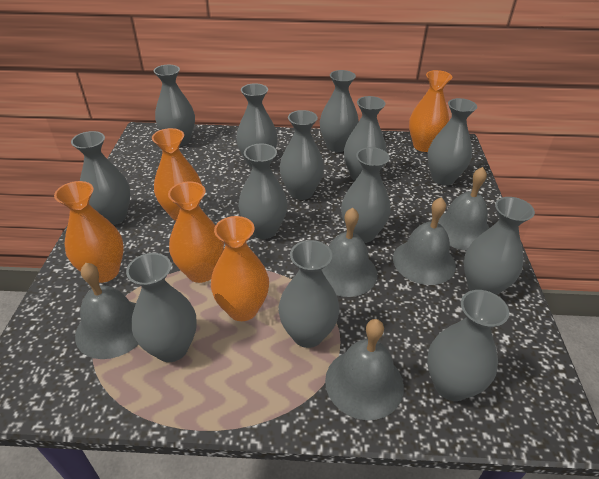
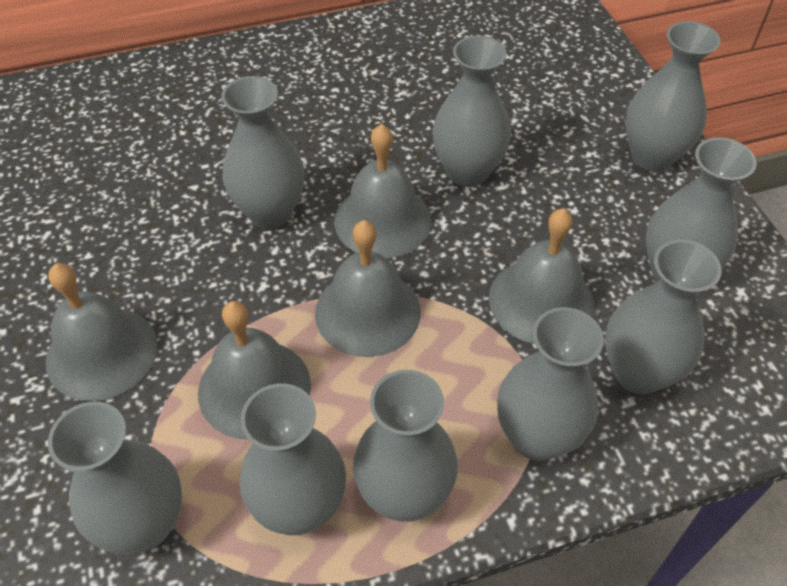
grey vase: [71,131,131,225] [126,253,197,362] [154,65,195,146] [236,83,278,168] [238,144,287,239] [278,240,340,348] [280,110,324,200] [320,70,359,152] [341,147,391,243] [344,96,387,181] [427,290,509,401] [428,98,477,185] [464,197,535,295] = 13 -> [48,402,182,553] [221,76,305,229] [240,384,346,535] [353,370,458,522] [433,36,511,187] [497,307,604,461] [605,240,722,394] [625,21,721,172] [646,137,757,282] = 9
orange vase: [54,181,124,283] [152,128,202,221] [168,181,224,283] [211,216,269,321] [409,70,452,152] = 5 -> none = 0

